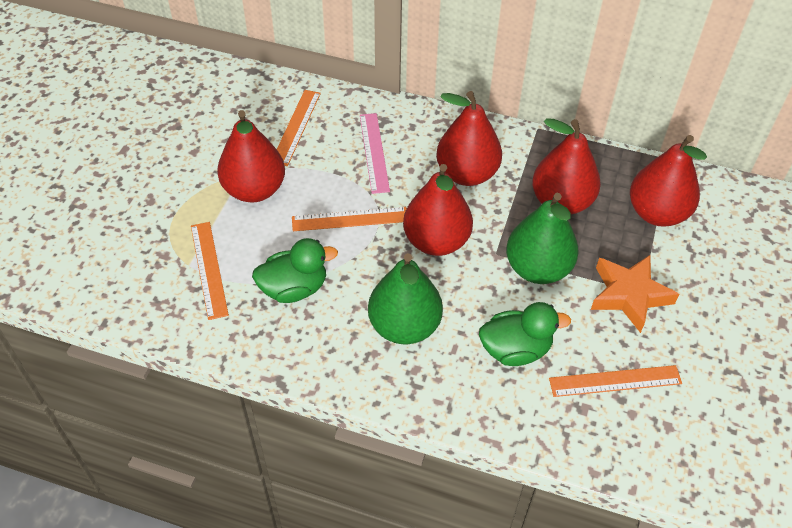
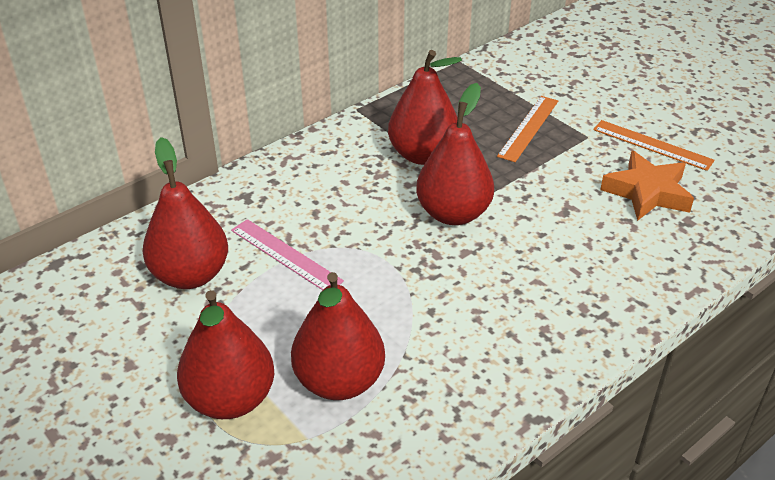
green duck: [252,238,338,303] [479,302,571,366] = 2 -> none = 0
green pear: [368,253,443,344] [506,193,579,284] = 2 -> none = 0
orange ruler: [191,222,229,320] [277,90,321,166] [292,207,407,231] [549,365,682,397] = 4 -> [497,96,558,162] [593,120,715,171] = 2

